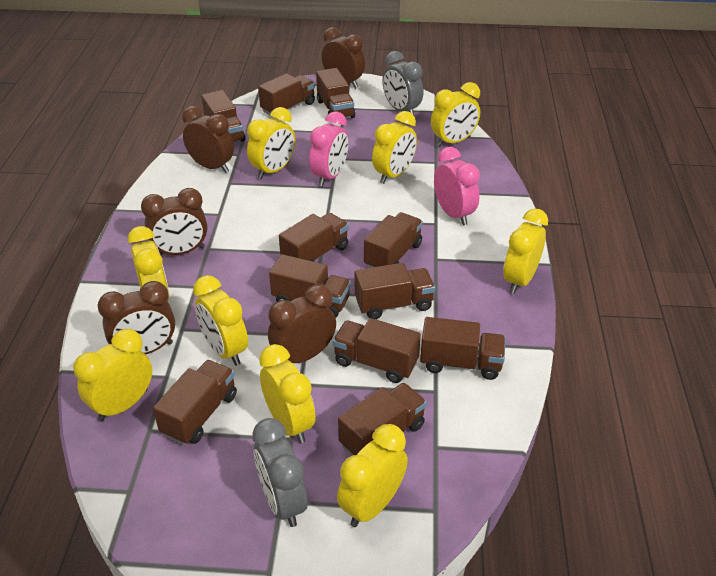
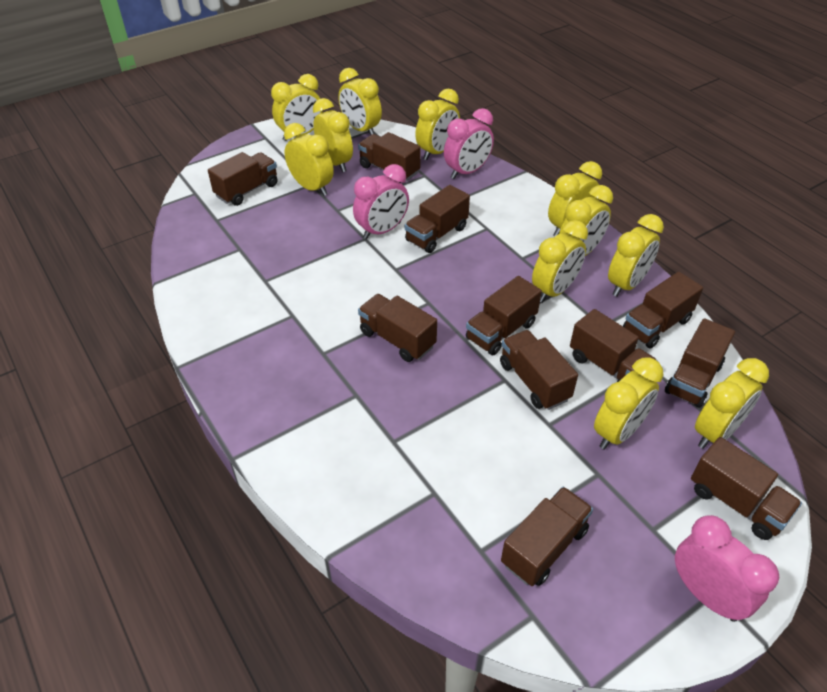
brown clock: [98,281,175,354] [141,188,207,256] [182,106,234,173] [268,284,336,363] [322,27,365,89] = 5 -> none = 0
grey clock: [252,418,307,527] [382,51,423,117] = 2 -> none = 0
pink clock: [309,112,348,187] [434,147,480,226] = 2 -> [353,164,409,239] [444,108,494,179] [675,515,779,622] = 3
yellow clock: [73,329,152,422] [128,226,170,301] [193,275,248,366] [247,107,295,179] [259,344,316,443] [337,424,408,527] [372,111,417,184] [431,82,480,147] [503,209,548,294] = 9 -> [271,74,323,141] [284,123,334,196] [313,98,353,172] [338,68,382,135] [415,89,460,160] [532,220,588,303] [548,161,602,236] [559,185,613,256] [594,357,663,450] [608,214,664,297] [695,358,769,449] = 11

